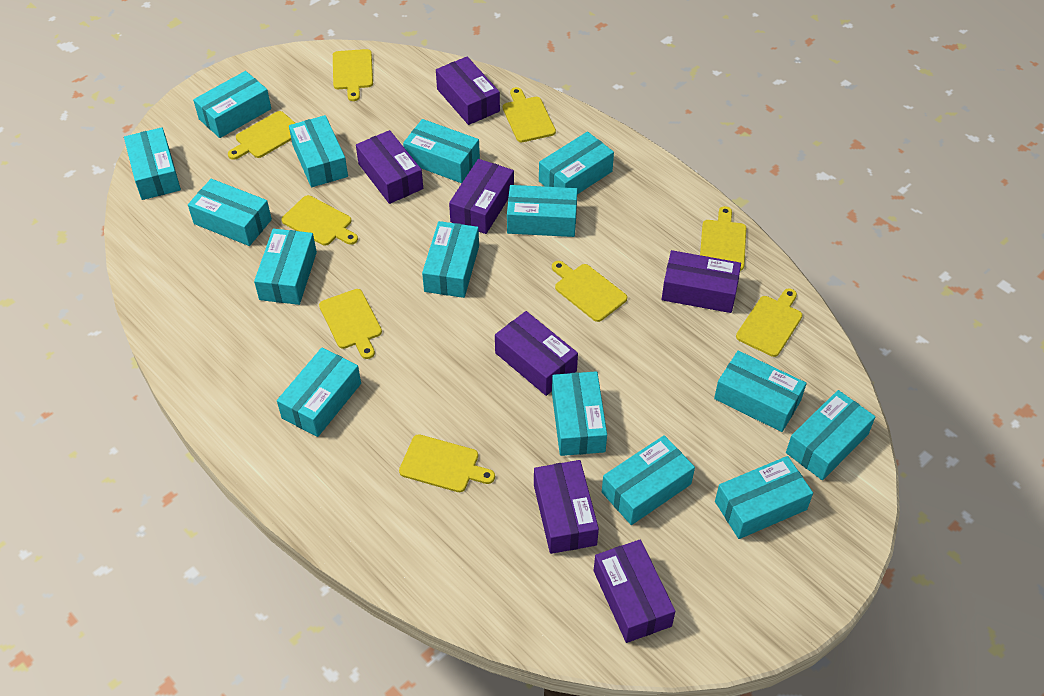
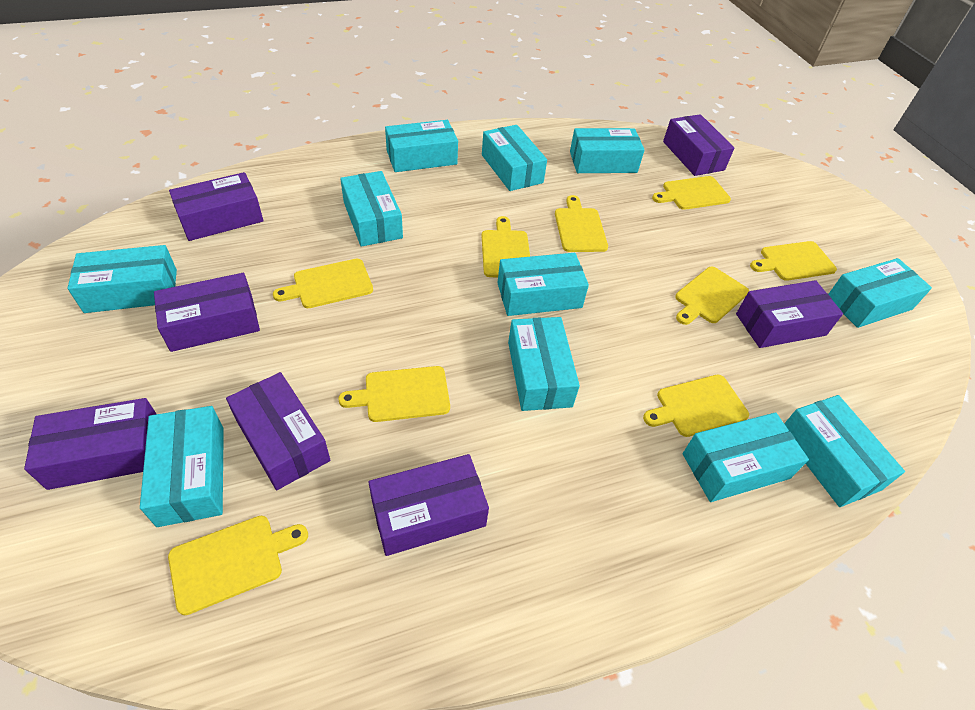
turquoise box: [124,127,181,200] [188,179,272,246] [193,71,271,138] [254,229,317,305] [277,348,361,437] [289,115,348,187] [403,119,480,183] [422,221,479,298] [507,185,577,237] [539,132,614,194] [552,371,607,456] [602,435,695,525] [714,351,807,432] [715,456,813,539] [786,390,875,480] = 15 -> [68,245,177,313] [140,406,224,527] [340,171,403,247] [385,120,458,172] [482,125,547,191] [497,253,589,316] [508,317,580,411] [570,128,645,173] [683,412,809,502] [784,395,905,507] [828,258,932,328] = 11

